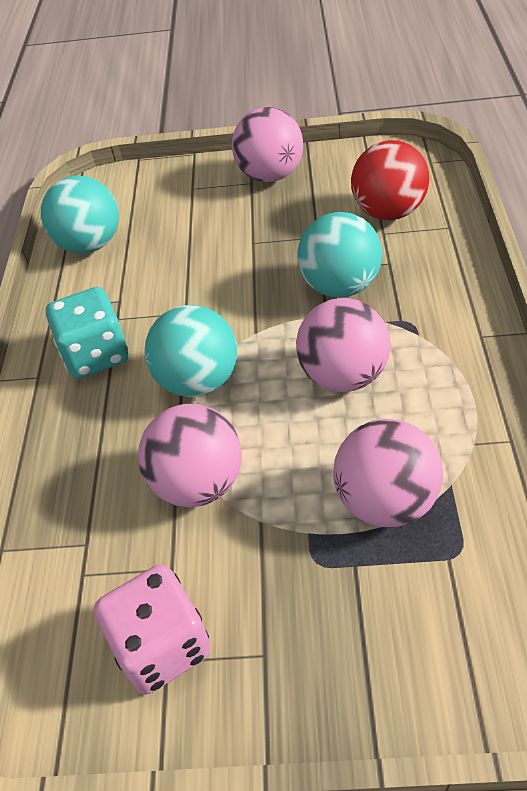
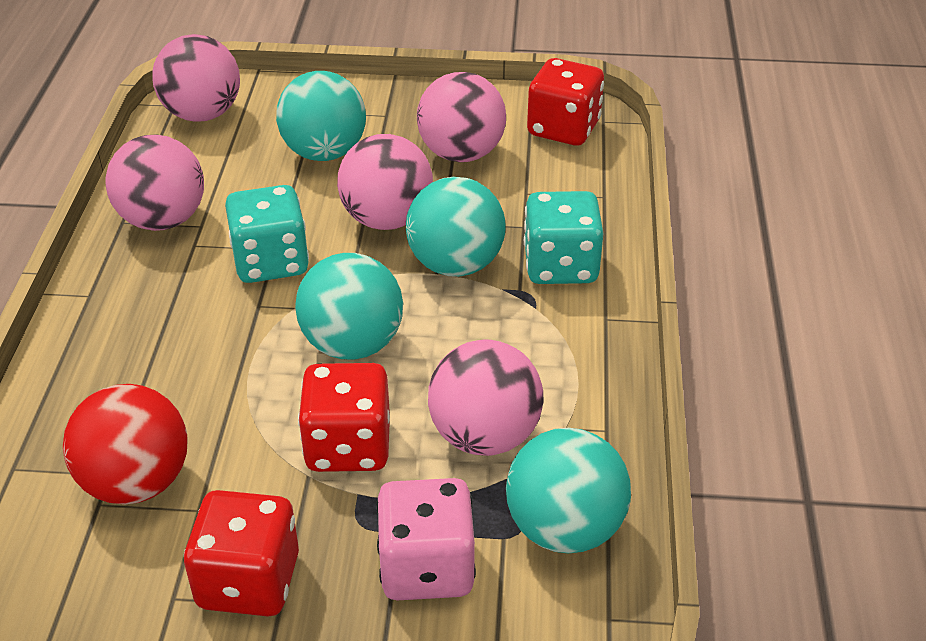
pink ball: [138,404,242,507] [232,107,303,182] [296,298,391,392] [333,419,443,528] = 4 -> [105,134,204,231] [152,34,240,122] [337,134,433,230] [417,72,506,162] [428,339,544,456] = 5
red dice: none = 0 -> [184,490,299,616] [298,363,390,472] [527,58,604,146] = 3
turquoise ball: [41,175,119,254] [144,305,237,397] [297,212,382,298] = 3 -> [276,71,366,161] [295,253,403,360] [406,177,506,277] [506,428,631,554] = 4
turquoise dice: [46,287,129,379] = 1 -> [225,185,309,283] [524,191,604,284] = 2

